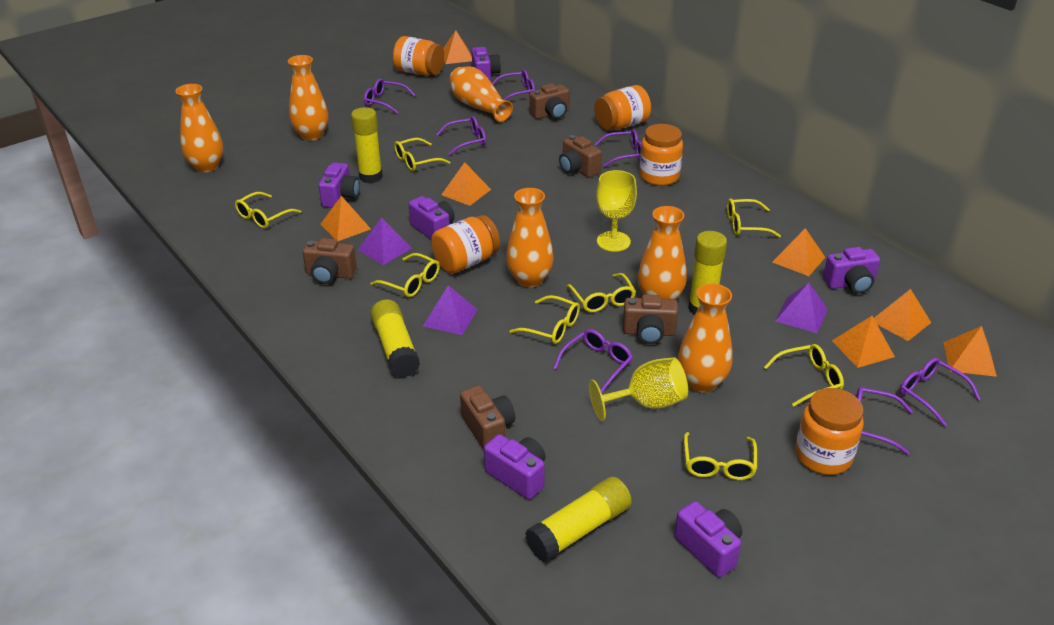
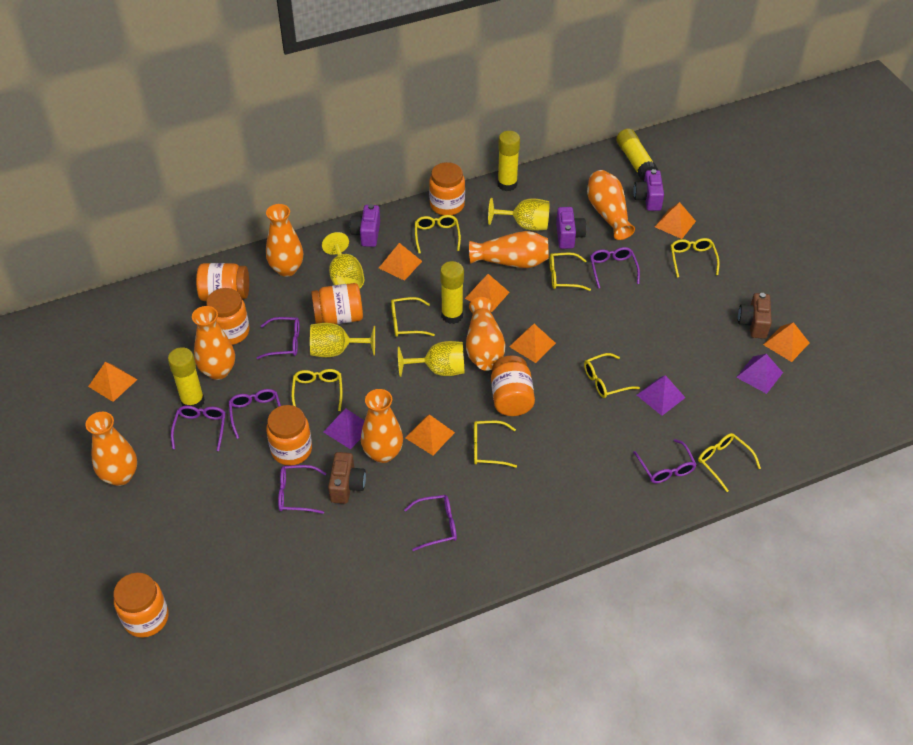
brown camera: [302,238,357,284] [460,385,515,450] [529,83,569,119] [559,135,602,177] [623,295,678,344] = 5 -> [328,452,366,504] [738,293,772,339] = 2
orange jar: [393,36,444,76] [431,215,500,274] [594,85,651,130] [640,124,683,186] [795,388,864,475] = 5 -> [114,573,169,638] [196,263,249,301] [206,288,249,345] [266,405,312,466] [311,283,363,324] [429,162,465,215] [491,355,535,416] = 7
orange vase: [175,84,223,172] [288,55,328,141] [450,66,513,122] [506,188,554,288] [638,206,687,300] [678,284,733,392] = 6 -> [86,412,137,486] [192,306,235,380] [266,204,303,277] [361,389,403,463] [466,297,505,371] [469,231,549,268] [587,170,635,240] = 7
purple camera: [318,162,360,208] [409,196,455,239] [472,47,501,81] [484,434,546,499] [674,501,742,577] [823,247,880,294] = 6 -> [350,204,380,247] [556,207,587,249] [633,169,664,211] = 3
yellow goblet: [589,357,688,421] [596,170,637,252] = 2 -> [310,323,375,357] [322,232,364,289] [398,341,465,377] [488,198,549,231] = 4

